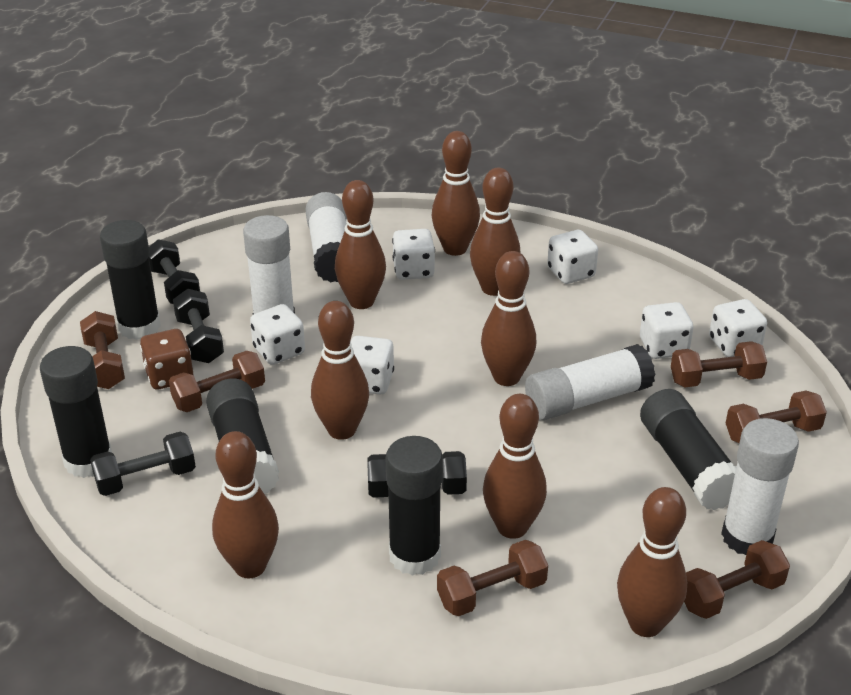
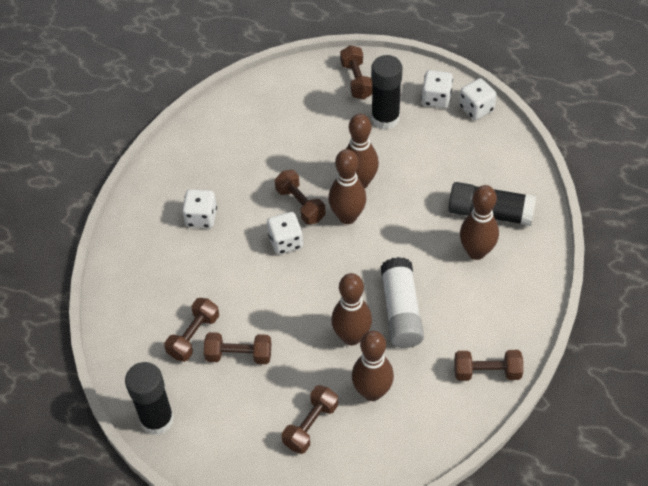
black dumbbell: [90,432,196,496] [149,239,200,304] [173,289,224,363] [367,451,467,498] = 4 -> none = 0
black glue stick: [40,346,112,478] [100,220,161,340] [206,378,279,494] [386,436,443,576] [640,389,736,510] = 5 -> [125,362,174,435] [371,55,402,129] [448,182,536,226] = 3
brown bowling pin: [212,431,279,579] [311,301,369,440] [335,180,386,309] [431,131,480,256] [470,168,520,296] [481,251,537,386] [483,394,547,539] [617,487,687,637] = 8 -> [328,149,366,224] [331,273,372,345] [346,114,379,189] [352,331,394,401] [460,185,499,260] = 5
brown dice: [140,329,193,390] = 1 -> none = 0
white dice: [250,304,305,365] [351,336,394,394] [392,229,435,280] [547,230,598,284] [640,302,693,359] [709,299,767,357] = 6 -> [182,189,217,228] [267,212,303,254] [422,70,453,108] [459,78,497,120] = 4
white glue stick: [243,215,295,315] [305,192,347,283] [525,344,655,420] [721,418,799,555] = 4 -> [381,257,424,348] = 1

